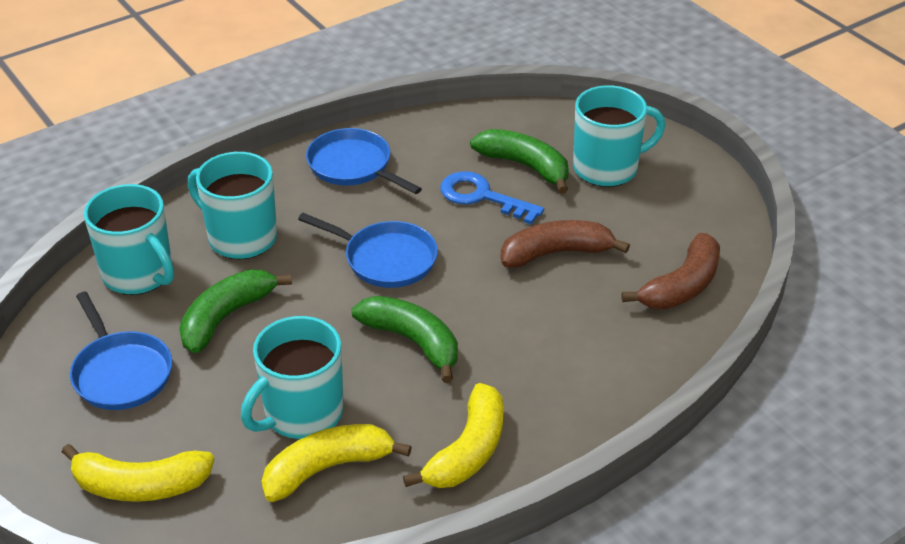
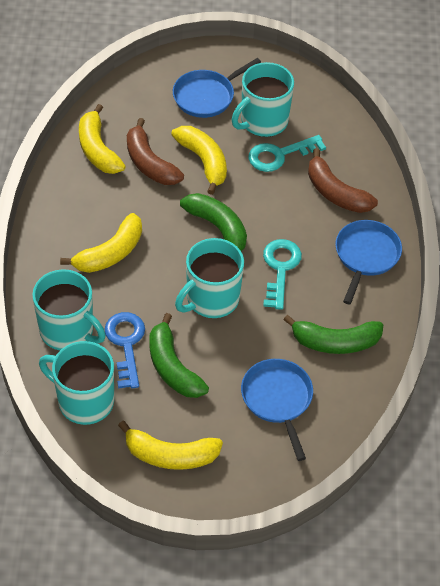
turquoise key: none = 0 -> [248,135,326,172] [263,239,302,310] = 2
yellow banana: [62,444,214,502] [262,424,412,502] [403,383,504,488] = 3 -> [60,213,142,273] [79,104,126,174] [118,421,223,470] [171,126,227,195] = 4

